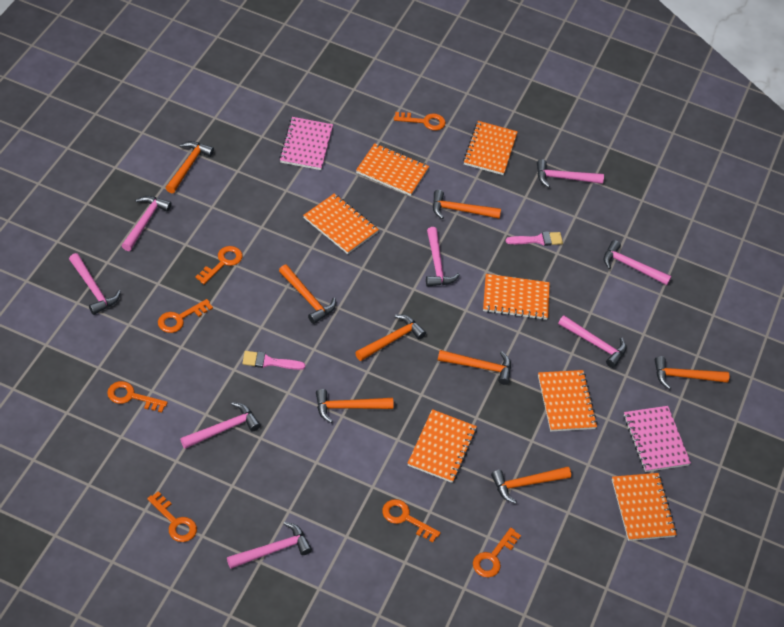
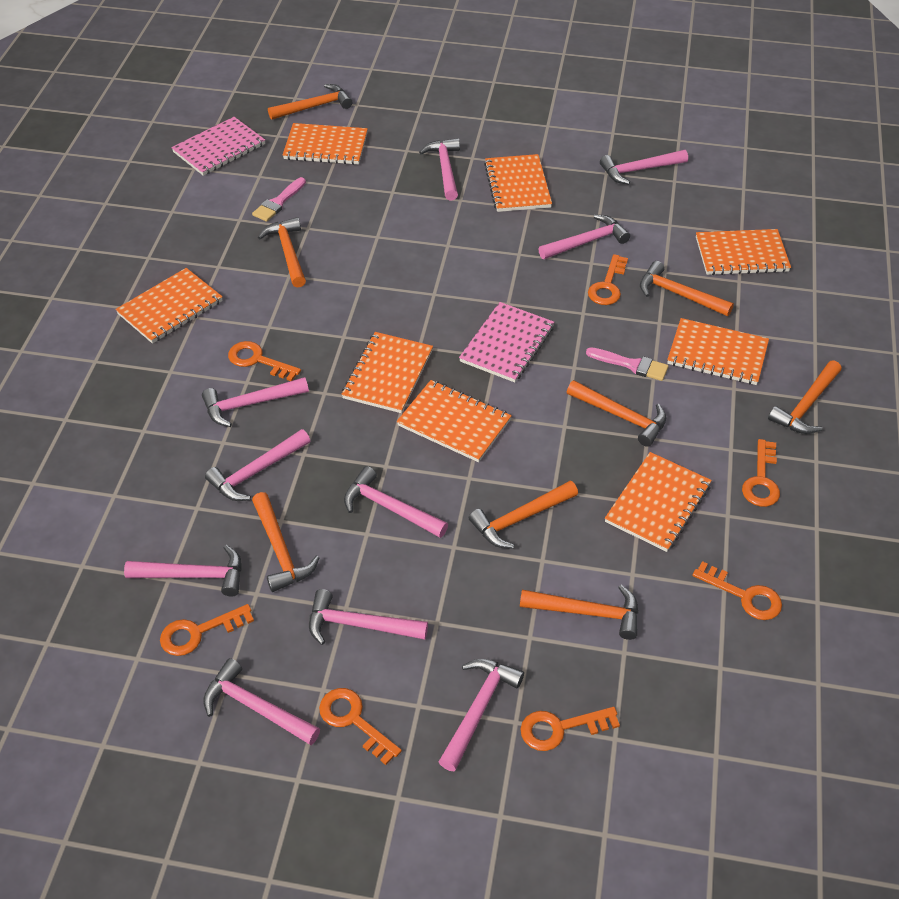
orange notebook: [303,194,379,254] [356,143,429,196] [407,409,477,483] [463,121,518,175] [483,274,550,320] [538,370,597,431] [612,473,677,541] = 7 -> [115,268,223,344] [283,123,368,165] [341,332,433,413] [397,380,512,462] [484,154,552,212] [605,452,712,552] [667,318,769,385] [696,229,791,275] = 8
pink hammer: [69,253,121,315] [122,196,171,251] [180,402,261,449] [227,522,312,569] [426,227,460,287] [537,159,604,188] [558,315,627,368] [604,240,671,285] = 8 -> [124,545,242,597] [202,377,309,427] [203,658,320,745] [205,429,310,501] [309,589,428,645] [344,466,448,538] [419,138,460,201] [439,659,524,771] [538,215,630,259] [600,150,688,185] = 10

